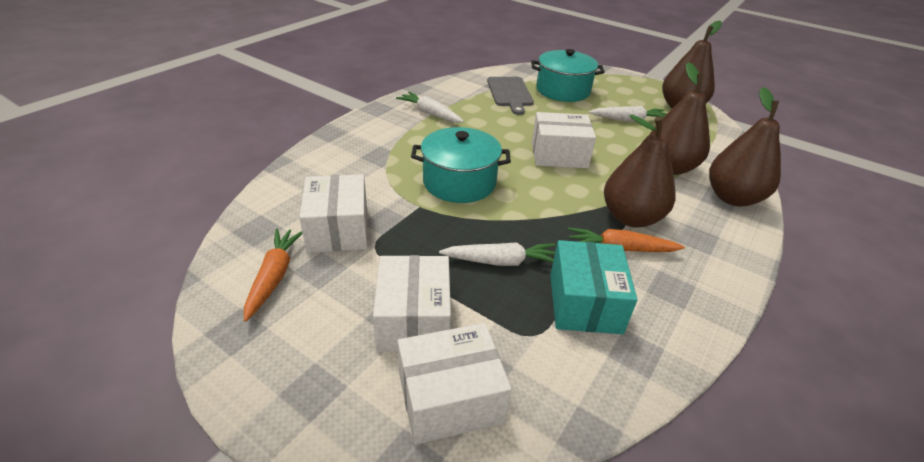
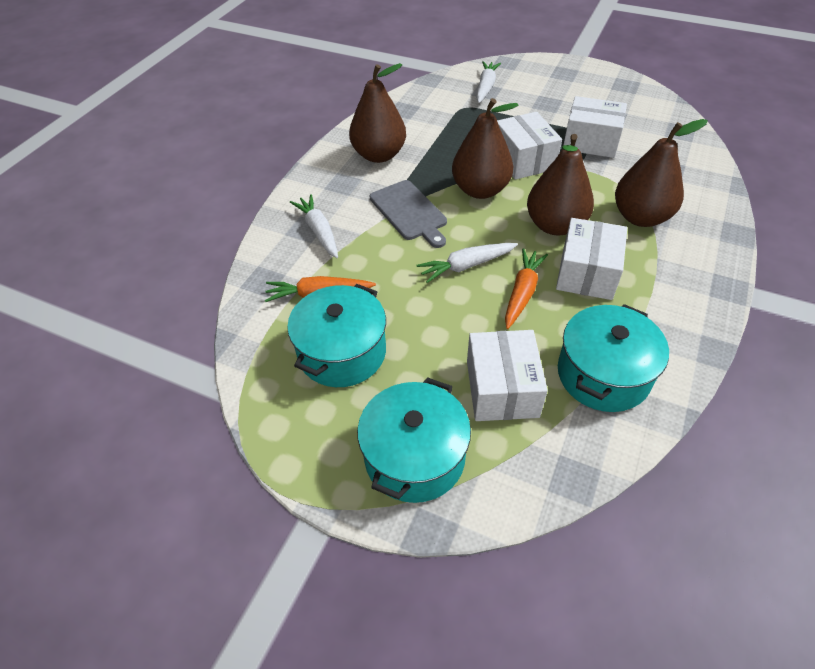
turquoise box: [550,240,638,334] = 1 -> none = 0
turquoise pot: [411,127,511,203] [531,49,605,102] = 2 -> [287,284,386,387] [357,377,471,503] [558,304,669,412] = 3

